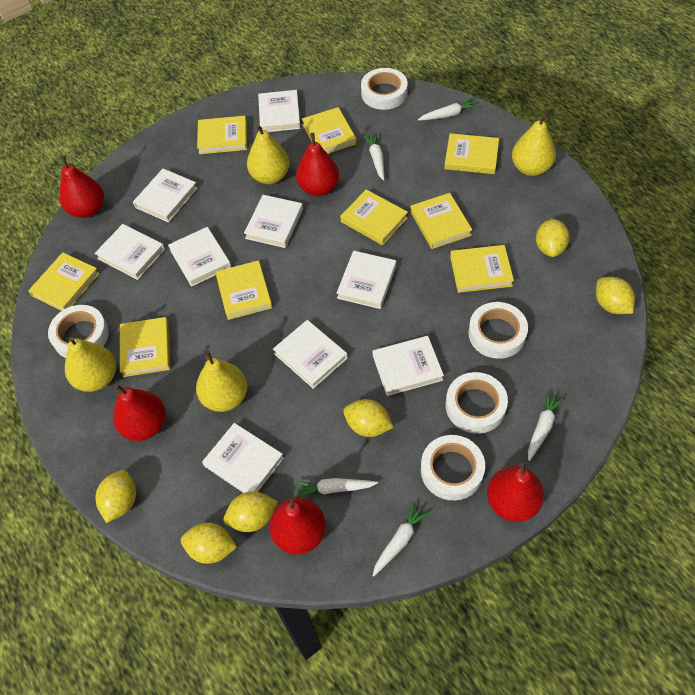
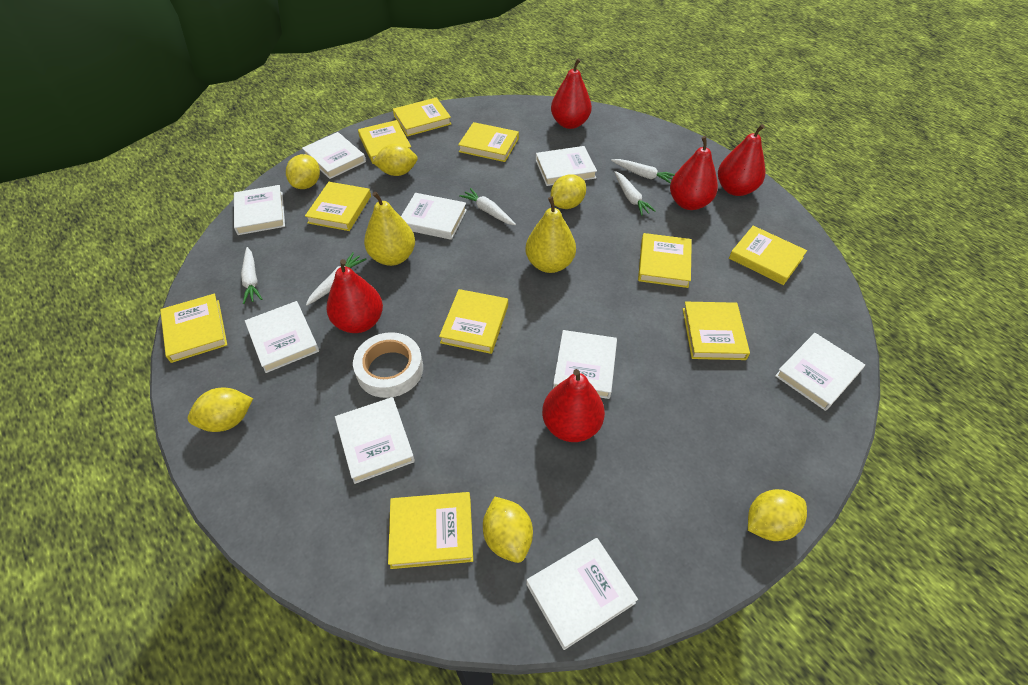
white tape: [48,305,109,358] [361,68,408,110] [421,435,485,501] [446,372,508,434] [468,302,528,359] = 5 -> [353,332,423,398] = 1
yellow book: [28,252,100,311] [120,317,171,377] [197,116,247,154] [215,260,272,320] [302,107,357,154] [340,189,408,245] [410,193,472,249] [444,133,499,174] [450,245,514,293] = 9 -> [160,294,227,363] [305,182,371,231] [358,120,411,164] [388,492,473,569] [393,97,451,137] [439,289,508,354] [458,122,519,162] [638,233,692,288] [683,302,750,360] [729,226,807,285] = 10
yellow pear: [65,337,116,392] [196,351,247,412] [247,124,290,184] [512,112,556,176] = 4 -> [364,192,415,266] [526,197,576,273] = 2

